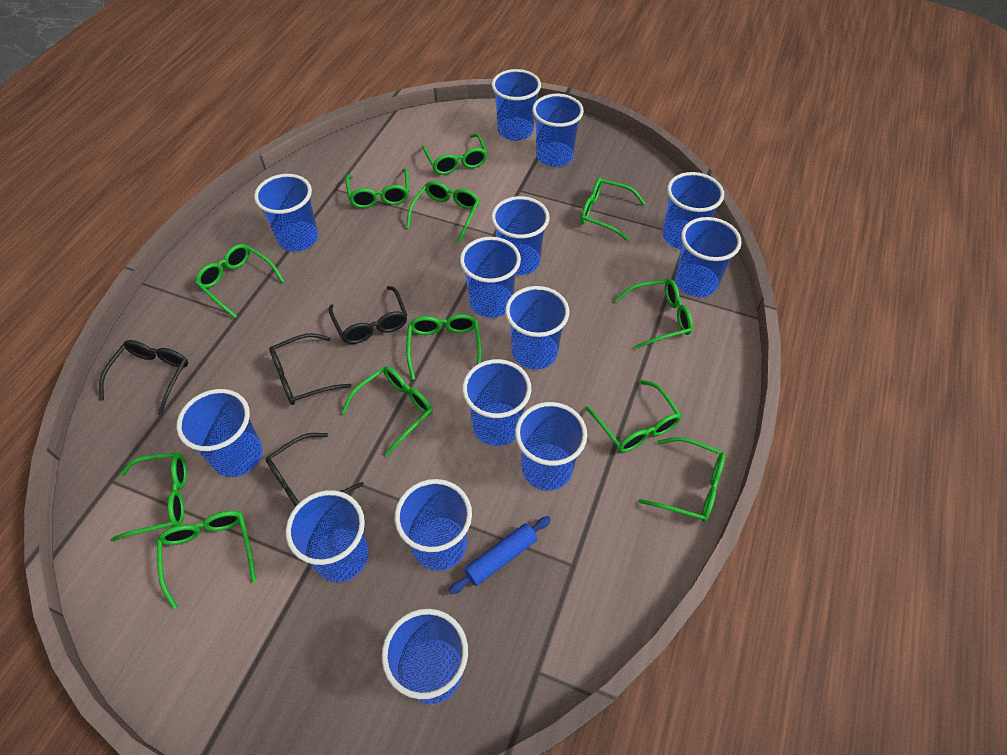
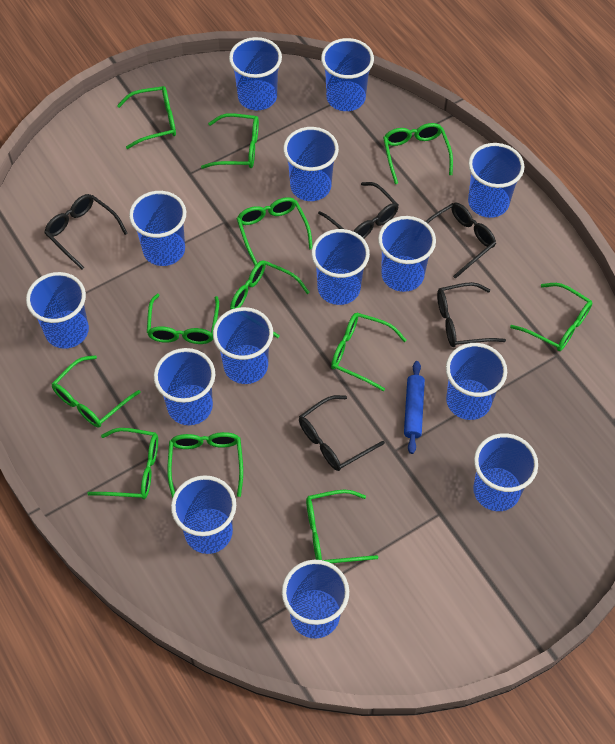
black glasses: [99,340,188,416] [266,433,364,507] [269,333,351,405] [329,286,407,344] = 4 -> [44,194,128,270] [299,395,385,471] [318,182,399,239] [425,202,496,279] [437,282,506,347] = 5

